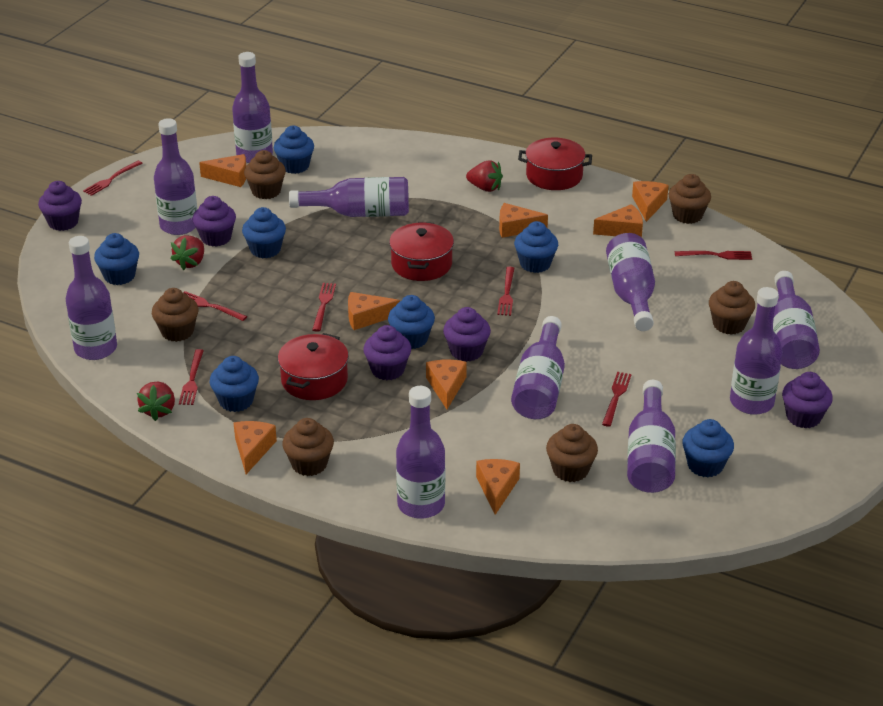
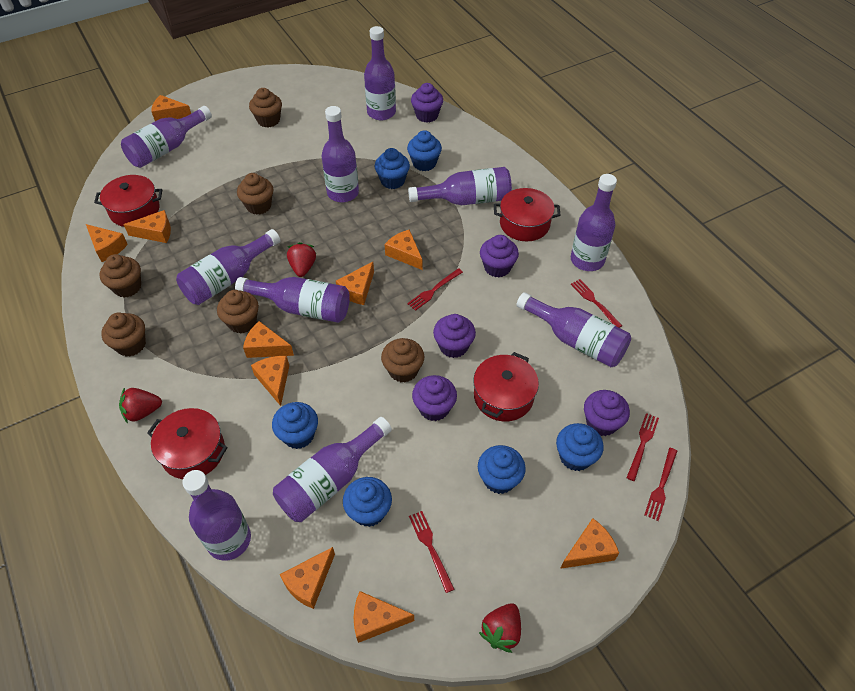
blue cupcake: [94,233,139,285] [210,356,259,412] [242,207,286,258] [274,126,314,174] [388,295,435,349] [514,221,558,273] [682,419,734,477] = 7 -> [272,402,318,449] [343,477,392,527] [374,148,410,189] [407,130,442,171] [478,445,526,494] [556,423,604,471] = 6
orange cheese: [199,154,246,187] [234,421,277,474] [348,292,400,330] [426,360,467,409] [476,459,520,515] [499,203,548,238] [593,204,643,237] [632,181,669,222] = 8 -> [86,224,128,262] [123,210,171,243] [151,95,191,121] [243,321,294,358] [251,356,289,406] [280,547,335,609] [336,262,374,305] [354,591,414,643] [385,229,423,270] [560,518,619,569] = 10
red fork: [83,161,143,196] [179,349,204,405] [184,291,247,321] [312,283,336,332] [497,267,514,316] [602,372,632,427] [675,251,752,260] = 7 -> [407,268,463,311] [409,511,454,593] [571,279,622,328] [626,413,659,481] [644,448,677,521] = 5
red pot: [278,333,349,400] [389,222,454,281] [518,138,592,190] = 3 -> [94,175,162,227] [147,408,228,479] [473,352,539,421] [494,188,561,241] = 4

